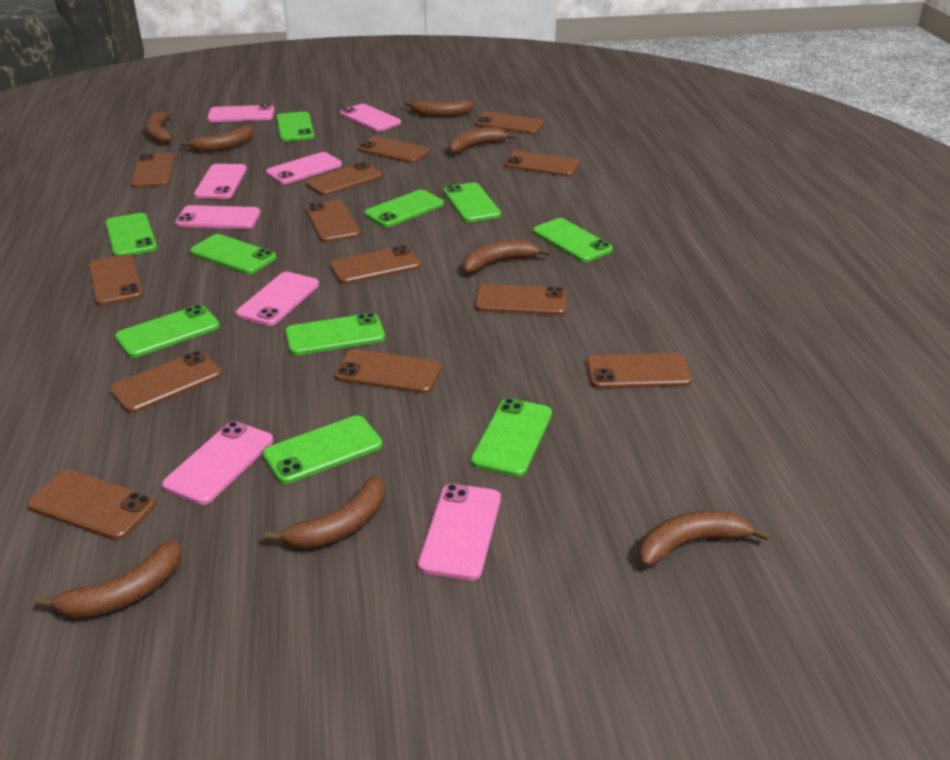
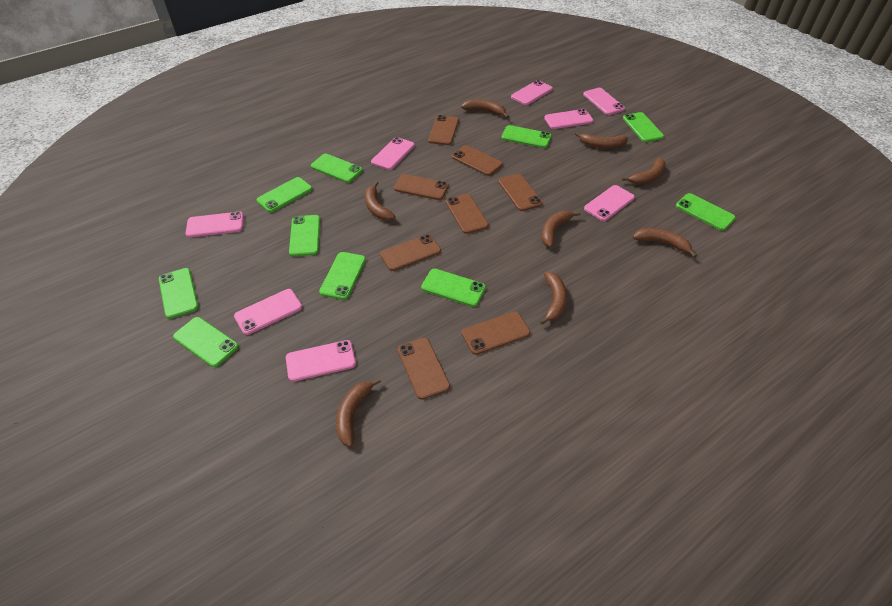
brown phone: [27,470,156,540] [88,254,143,306] [110,351,222,413] [131,153,175,188] [305,200,361,242] [306,162,383,196] [330,245,421,284] [334,349,441,394] [357,136,430,163] [475,112,544,134] [475,284,567,316] [504,151,580,177] [586,353,692,389] = 13 -> [380,234,441,271] [394,174,449,200] [398,338,450,400] [428,115,459,145] [446,194,489,234] [452,145,503,176] [462,312,530,355] [498,174,543,211] = 8

